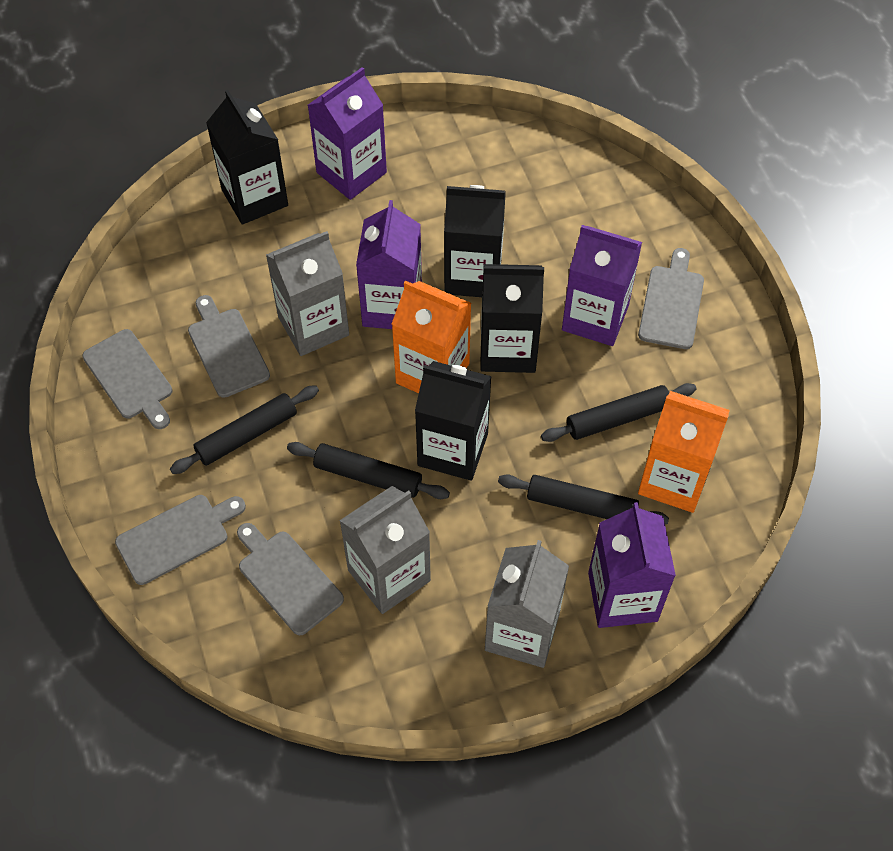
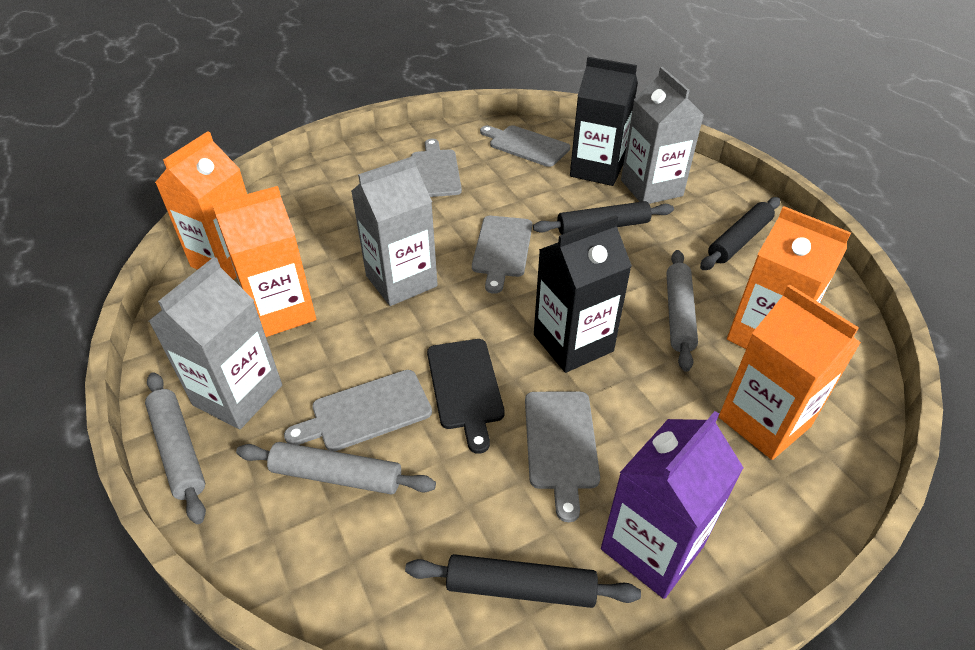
black carton: [206,90,288,225] [415,361,492,481] [444,185,506,297] [480,264,544,373] = 4 -> [534,215,632,373] [570,57,638,186] = 2
black cutting board: none = 0 -> [427,339,505,454] = 1
black rolling pin: [170,385,319,474] [287,442,450,499] [498,474,669,524] [541,383,697,442] = 4 -> [405,554,641,608] [533,201,674,235] [700,197,780,270] = 3
grey rolling pin: none = 0 -> [145,372,206,524] [236,442,436,495] [667,250,698,372] = 3
orange carton: [392,281,471,393] [638,391,730,513] = 2 -> [155,131,247,280] [212,186,316,337] [719,284,861,460] [727,206,851,349] = 4
purple carton: [308,67,387,200] [356,200,422,329] [562,225,642,346] [588,502,676,628] = 4 -> [601,411,744,599] = 1

